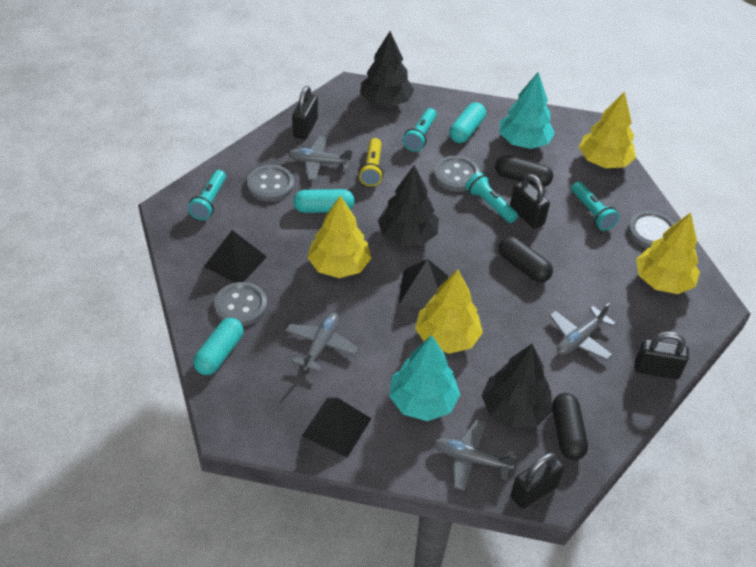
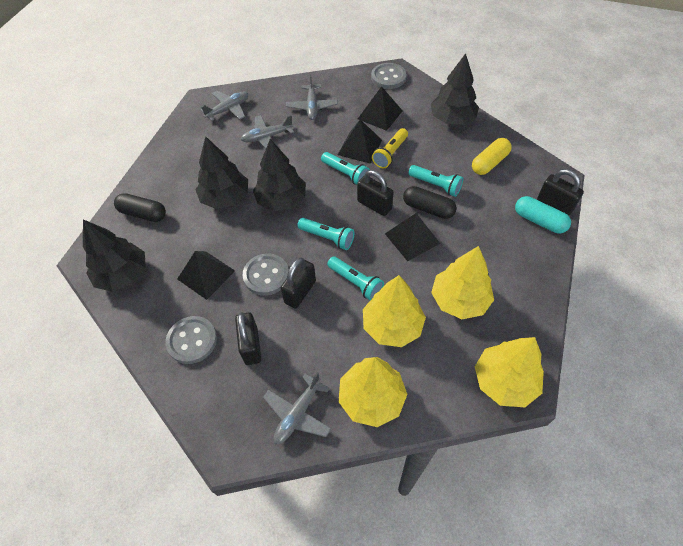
black capsule: [495,155,553,187] [498,236,553,283] [552,393,588,460] = 3 -> [114,193,166,222] [403,186,457,219] = 2
black pyramid: [204,230,267,283] [302,398,372,458] [399,259,448,308] = 3 -> [177,251,235,300] [338,120,382,164] [358,86,403,131] [385,213,440,261] = 4
black tree: [361,31,414,107] [378,165,439,245] [481,344,552,428] = 3 -> [83,220,146,292] [196,136,248,209] [253,139,306,211] [430,53,479,125] = 4
grey button: [214,282,267,326] [247,165,294,202] [434,156,480,192] [628,211,675,248] = 4 -> [166,316,217,364] [243,253,289,296] [371,63,407,89] = 3
turquoise capsule: [193,318,244,375] [293,189,355,213] [449,102,486,143] = 3 -> [515,196,571,233] = 1
turquoise tree: [389,335,460,421] [499,72,555,149] = 2 -> none = 0
yellow capsule: none = 0 -> [472,138,512,175] = 1

